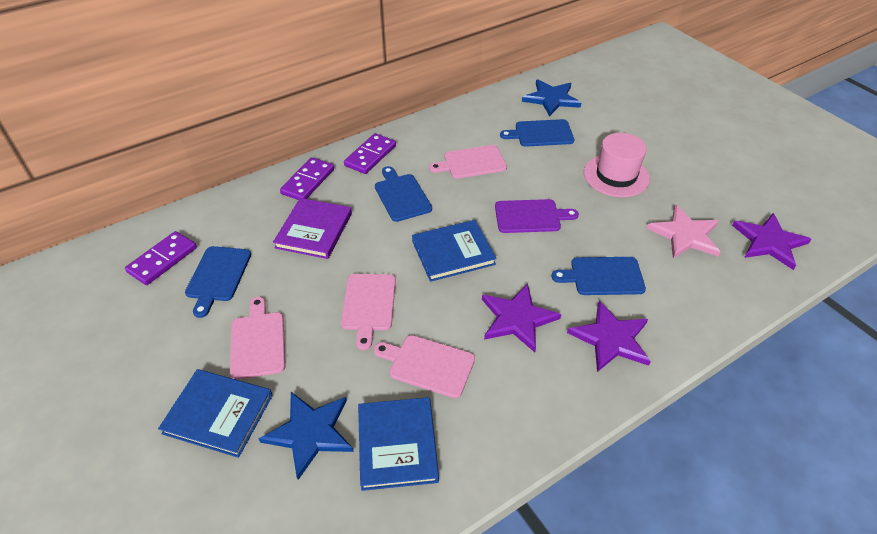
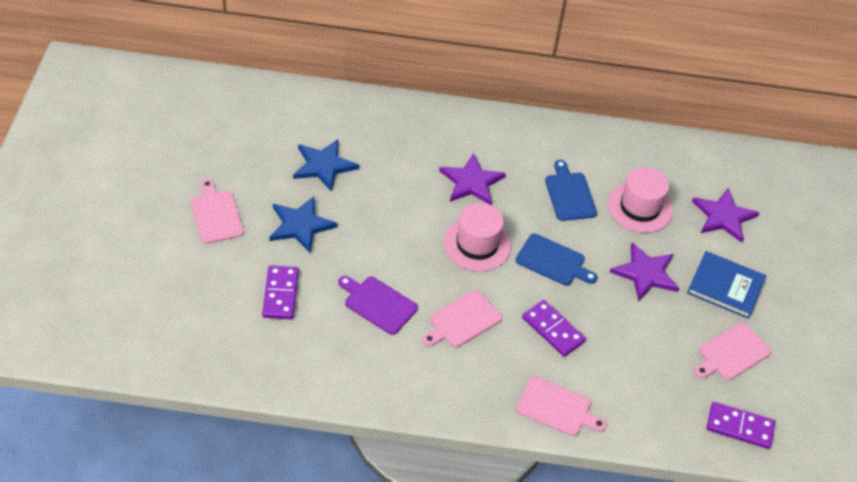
blue book: [158,369,273,458] [358,397,439,491] [412,220,497,282] = 3 -> [687,251,766,319] = 1
blue cutting board: [185,246,251,318] [375,166,432,222] [500,119,574,147] [552,257,646,295] = 4 -> [516,233,597,286] [545,160,597,221] = 2
pink hat: [584,133,650,197] = 1 -> [443,203,511,271] [607,167,673,233] = 2
pink star: [646,205,720,259] = 1 -> none = 0
purple book: [273,198,352,259] = 1 -> none = 0

